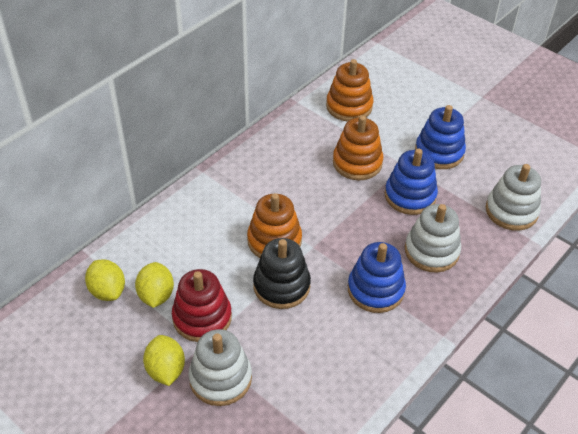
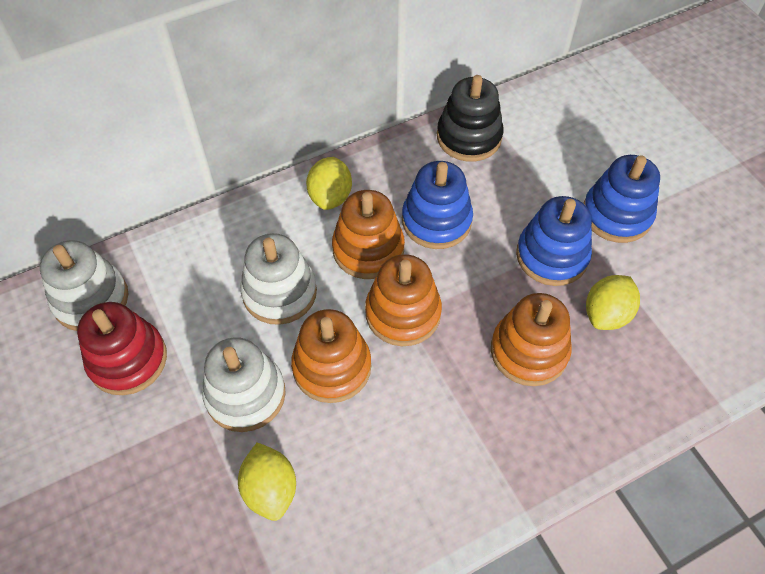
orange stacking toy: [247,193,302,258] [326,59,373,122] [333,115,383,180] = 3 -> [291,309,371,403] [332,190,405,279] [365,254,442,346] [491,293,572,386] = 4

